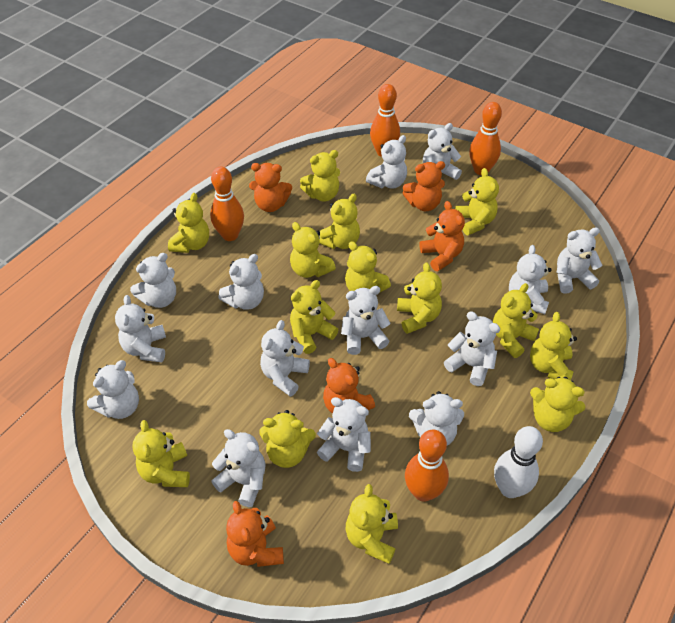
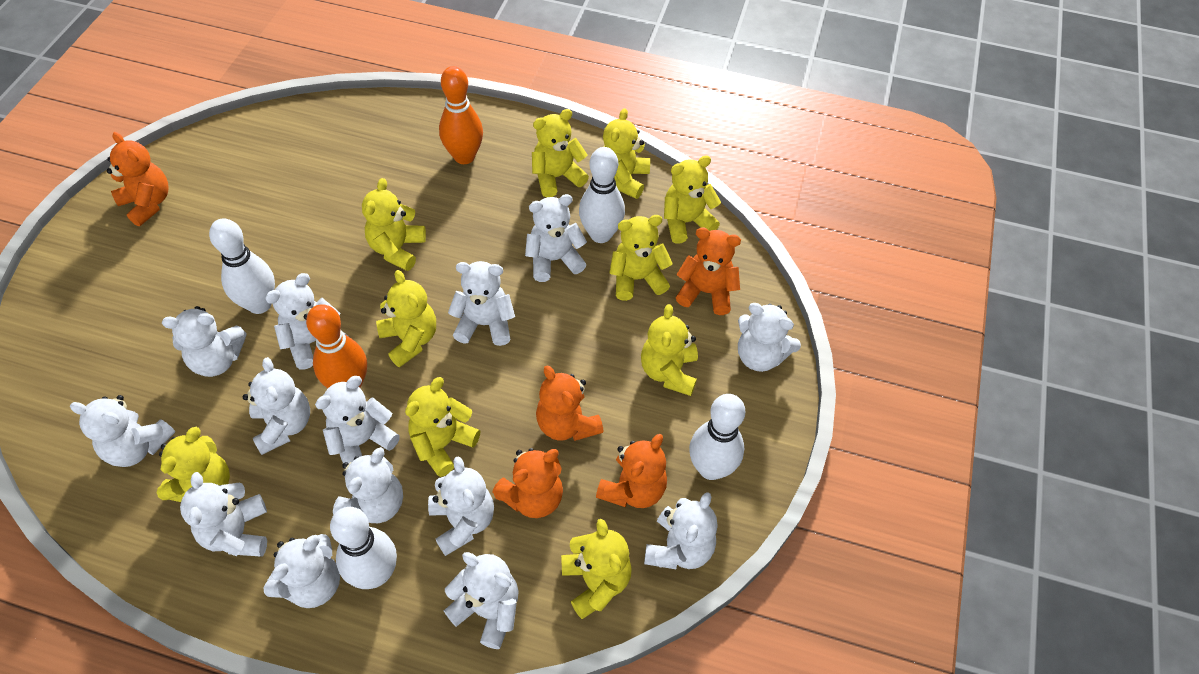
orange bowling pin: [210,167,244,241] [370,84,400,157] [405,430,449,502] [469,102,502,175] = 4 -> [306,304,367,388] [439,66,483,164] = 2
white bowling pin: [494,426,543,498] = 1 -> [209,218,275,314] [330,507,397,589] [579,147,625,243] [689,394,745,480] = 4
yellow teddy bear: [132,420,190,487] [168,193,209,253] [259,410,316,468] [290,222,336,278] [290,280,339,354] [300,150,340,201] [319,194,360,249] [345,241,391,293] [346,484,398,564] [397,262,442,334] [455,168,499,235] [493,283,539,358] [530,312,577,380] [530,377,585,432] = 14 -> [156,427,230,502] [362,178,426,271] [376,270,436,367] [405,377,480,477] [532,109,589,197] [561,519,632,619] [603,108,650,199] [609,215,673,301] [641,304,698,396] [664,155,721,244] = 10

